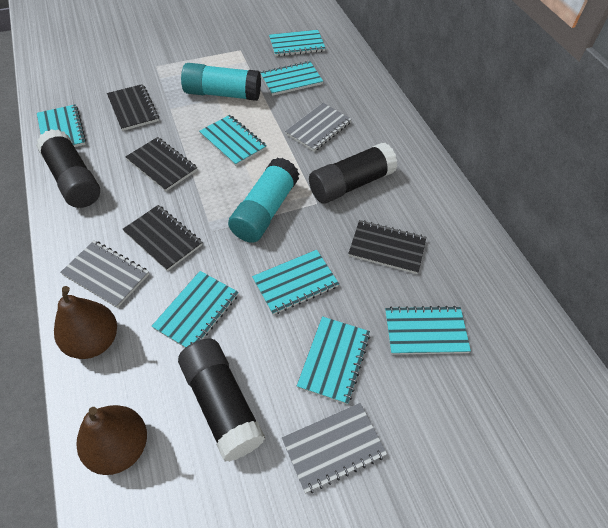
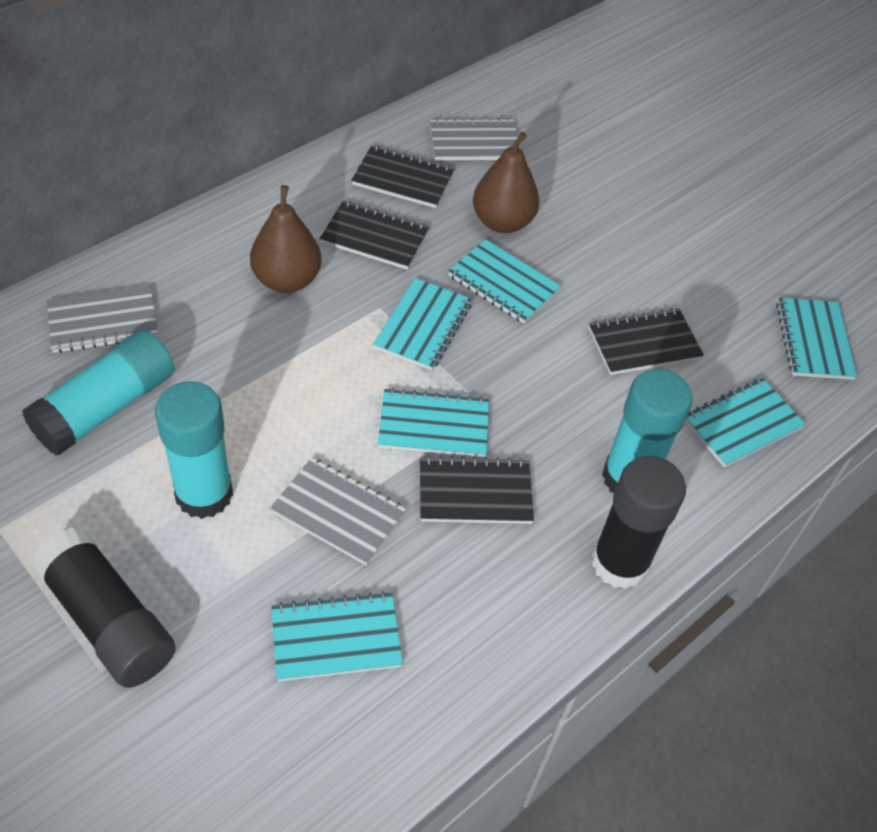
black glue stick: [36,129,100,208] [178,338,266,462] [309,143,397,203] = 3 -> [31,527,176,688] [592,456,686,589] = 2
turquoise glue stick: [181,63,261,101] [228,157,299,243] = 2 -> [22,330,175,456] [155,381,233,519] [602,369,693,493] = 3
turquoise notebook: [37,104,86,147] [152,271,239,348] [199,115,267,166] [252,250,339,315] [260,61,323,96] [269,30,326,56] [297,316,370,404] [385,306,471,355] = 8 -> [271,591,403,682] [373,278,472,370] [378,388,489,458] [448,239,561,323] [685,378,806,468] [776,298,857,380] = 6

